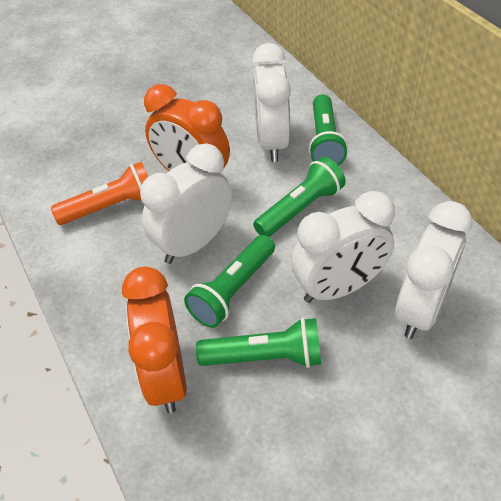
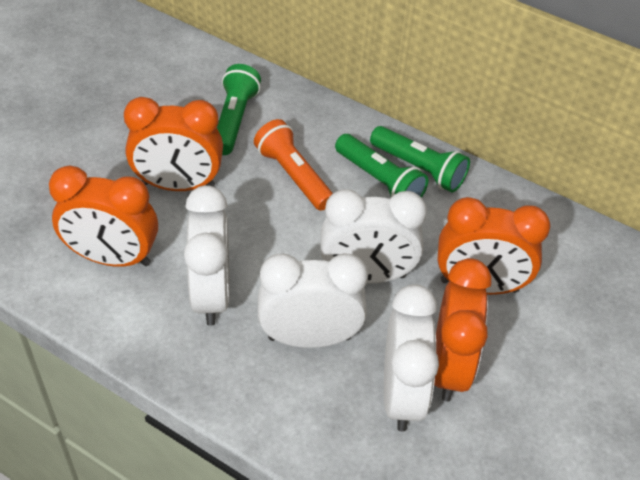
green flashlight: [184,235,275,328] [196,318,321,368] [253,157,346,237] [309,94,348,166] = 4 -> [217,64,261,155] [335,134,428,198] [370,126,470,192] = 3
orange clock: [122,266,187,413] [144,84,230,171] = 2 -> [49,166,158,267] [124,97,223,191] [434,258,492,402] [437,197,551,295] = 4

